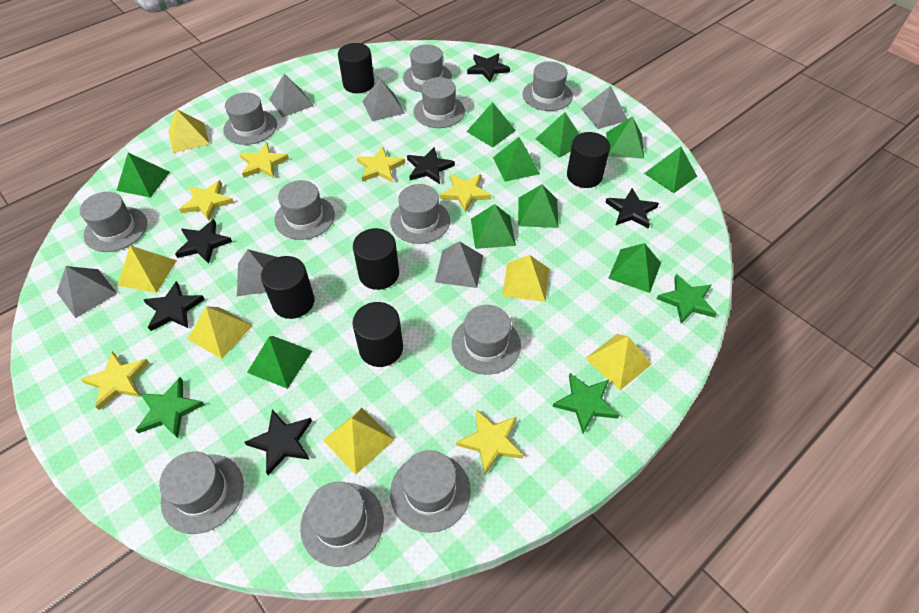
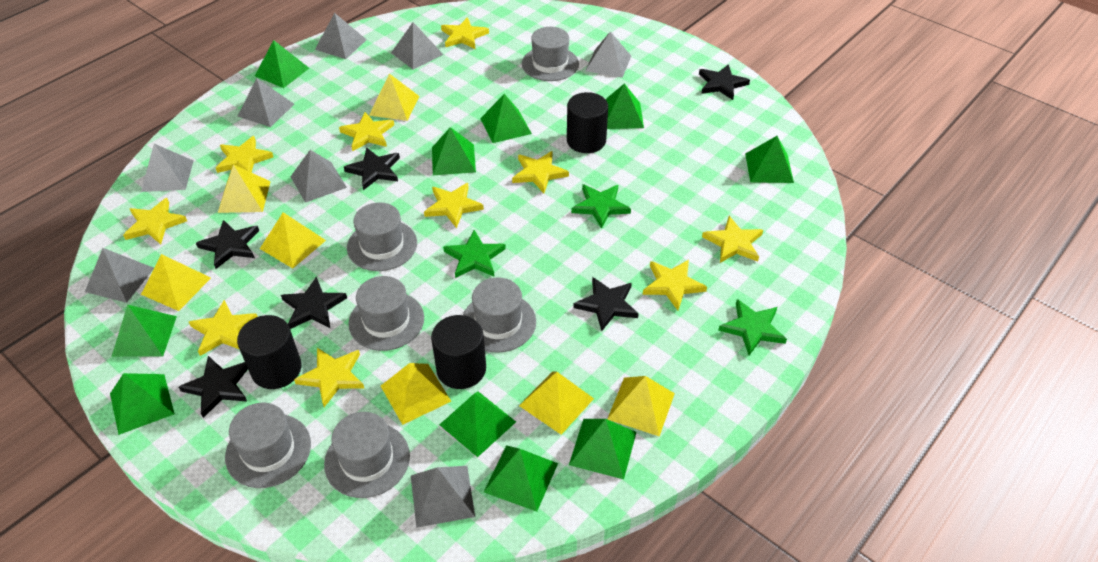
black cylinder: [261,256,315,319] [338,43,374,93] [352,302,403,367] [353,228,399,290] [567,132,610,188] = 5 -> [237,315,302,389] [431,315,486,389] [567,92,608,153] = 3
grey hat: [80,192,147,252] [159,452,244,534] [223,92,277,145] [275,180,335,240] [300,482,384,567] [390,184,450,244] [390,450,471,533] [403,44,452,92] [414,77,465,128] [452,305,521,375] [522,61,573,111] = 11 -> [225,403,311,488] [324,412,410,498] [347,202,417,271] [349,276,424,351] [463,277,536,353] [522,27,579,81] = 6
grey pyramid: [57,266,118,318] [237,249,277,296] [269,74,314,117] [362,79,405,121] [435,241,483,288] [581,86,627,129] = 6 -> [85,248,154,303] [141,144,194,192] [238,78,294,127] [291,150,347,203] [315,13,367,59] [391,22,443,69] [411,466,475,528] [585,31,631,78] = 8
yellow pyramid: [117,245,177,293] [168,109,210,153] [188,306,253,359] [323,408,395,475] [502,255,549,302] [585,334,652,390] = 6 -> [141,254,211,311] [218,164,271,213] [260,212,326,268] [369,74,419,121] [381,363,451,425] [519,371,594,435] [607,376,675,437] = 7
yellow star: [81,351,149,410] [179,180,234,221] [240,143,289,178] [356,146,405,182] [440,174,491,212] [456,409,524,474] = 6 -> [123,198,187,244] [189,300,258,356] [216,136,273,173] [294,348,365,407] [339,112,394,151] [424,183,484,228] [441,17,489,49] [512,151,569,193] [643,260,707,310] [702,216,763,263] = 10

